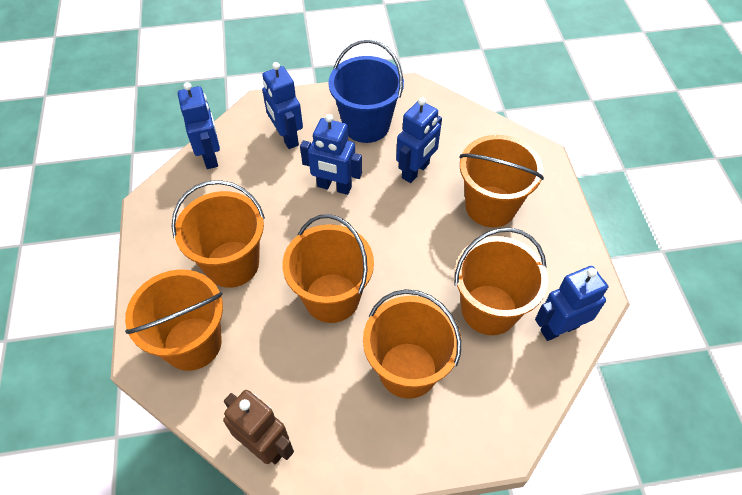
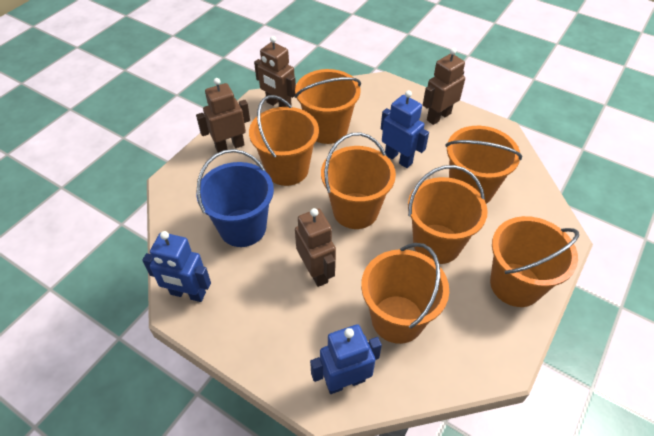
blue robot: [178,82,220,169] [262,62,303,149] [300,114,362,195] [396,97,442,183] [535,266,609,341] = 5 -> [142,231,211,302] [310,324,382,394] [381,90,429,168] = 3
brown robot: [223,390,294,464] = 1 -> [196,78,250,153] [254,36,296,107] [295,208,336,287] [423,48,465,125] = 4
orange bucket: [125,269,223,371] [172,180,265,288] [282,214,374,323] [363,289,461,399] [454,228,548,335] [459,135,544,227] = 6 -> [249,95,319,186] [295,69,361,144] [321,133,396,229] [361,243,449,344] [408,165,488,264] [445,126,522,204] [490,216,579,307] = 7

